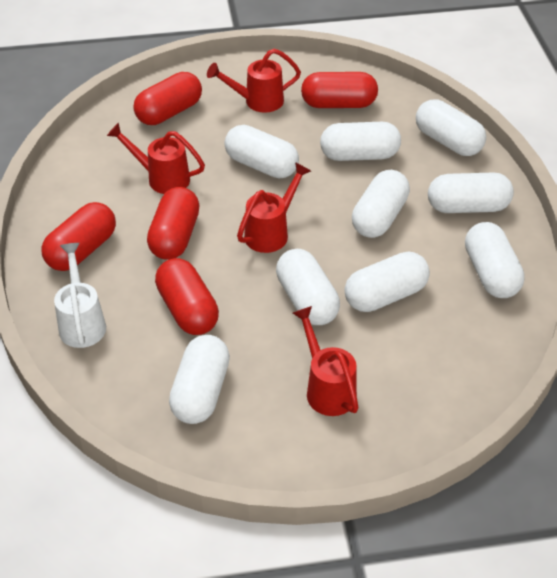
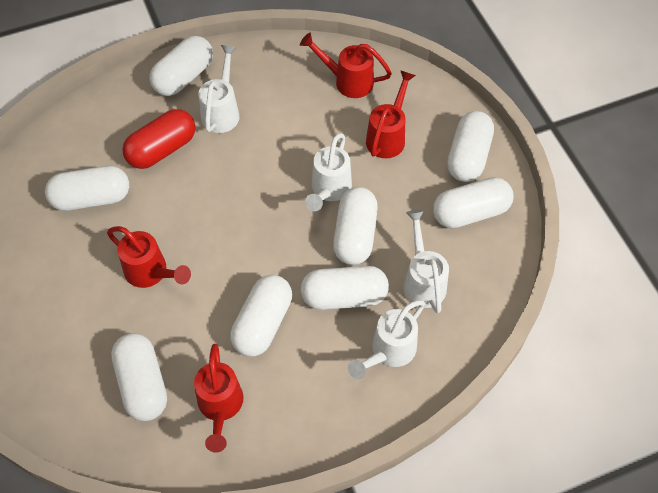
red capsule: [41,202,116,271] [133,72,202,125] [147,187,200,260] [155,258,219,335] [301,72,378,108] = 5 -> [122,109,196,169] = 1
white capsule: [169,335,230,424] [224,125,299,178] [276,249,340,325] [320,122,401,161] [345,252,430,312] [352,170,410,238] [416,100,486,156] [428,172,514,213] [465,222,525,298] = 9 -> [45,166,129,211] [111,333,167,421] [149,36,213,96] [230,275,292,357] [300,266,389,310] [333,187,378,265] [433,177,513,228] [447,111,494,182] = 8
white watering can: [54,243,106,348] = 1 -> [198,45,239,133] [305,133,352,212] [348,300,425,379] [404,210,449,313] = 4

